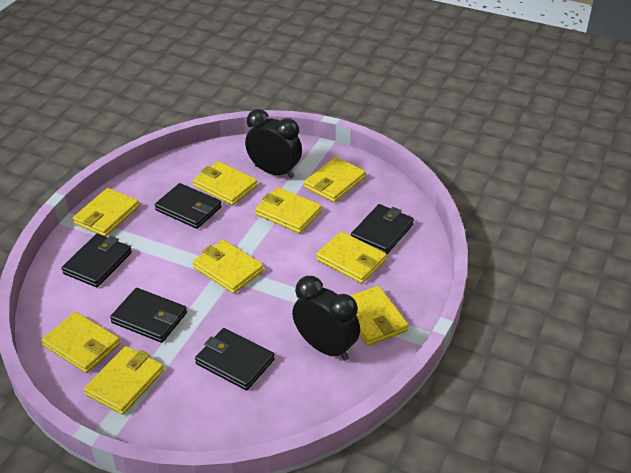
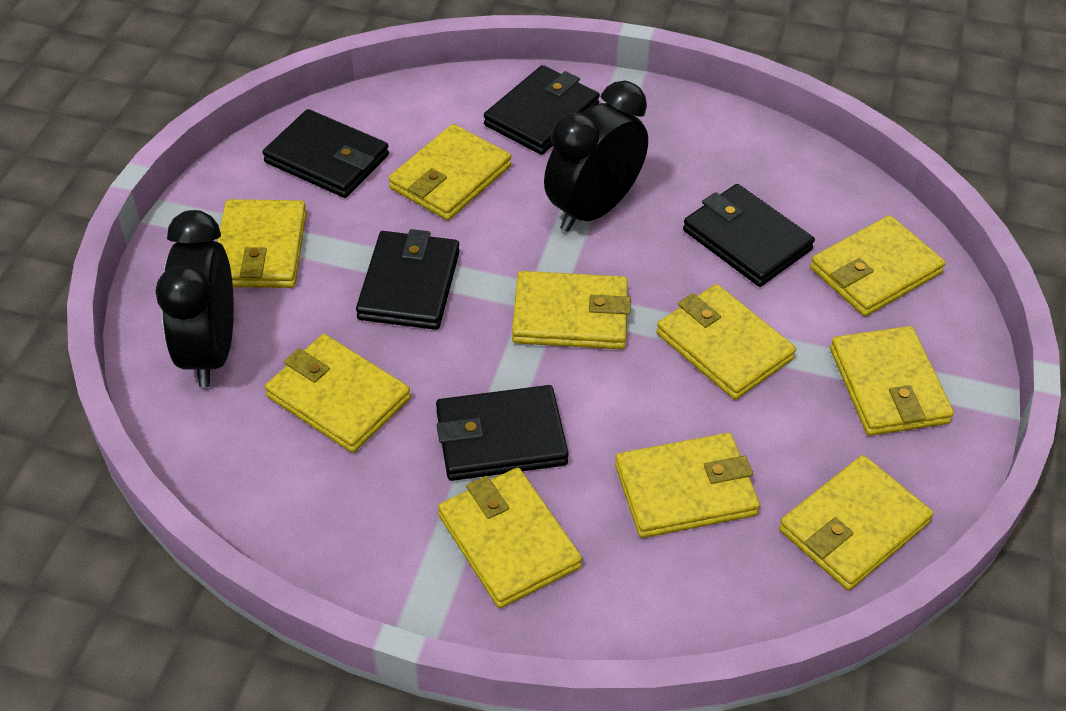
yellow wallet: [41,312,120,373] [73,188,139,237] [84,346,164,415] [193,161,258,206] [193,240,264,294] [255,187,322,233] [304,157,366,202] [316,231,387,284] [350,286,409,346] = 9 -> [217,199,307,288] [265,334,411,453] [389,124,511,220] [438,468,582,608] [512,271,631,349] [615,433,760,538] [656,284,796,400] [779,455,933,590] [810,215,946,316] [830,326,954,436] = 10

